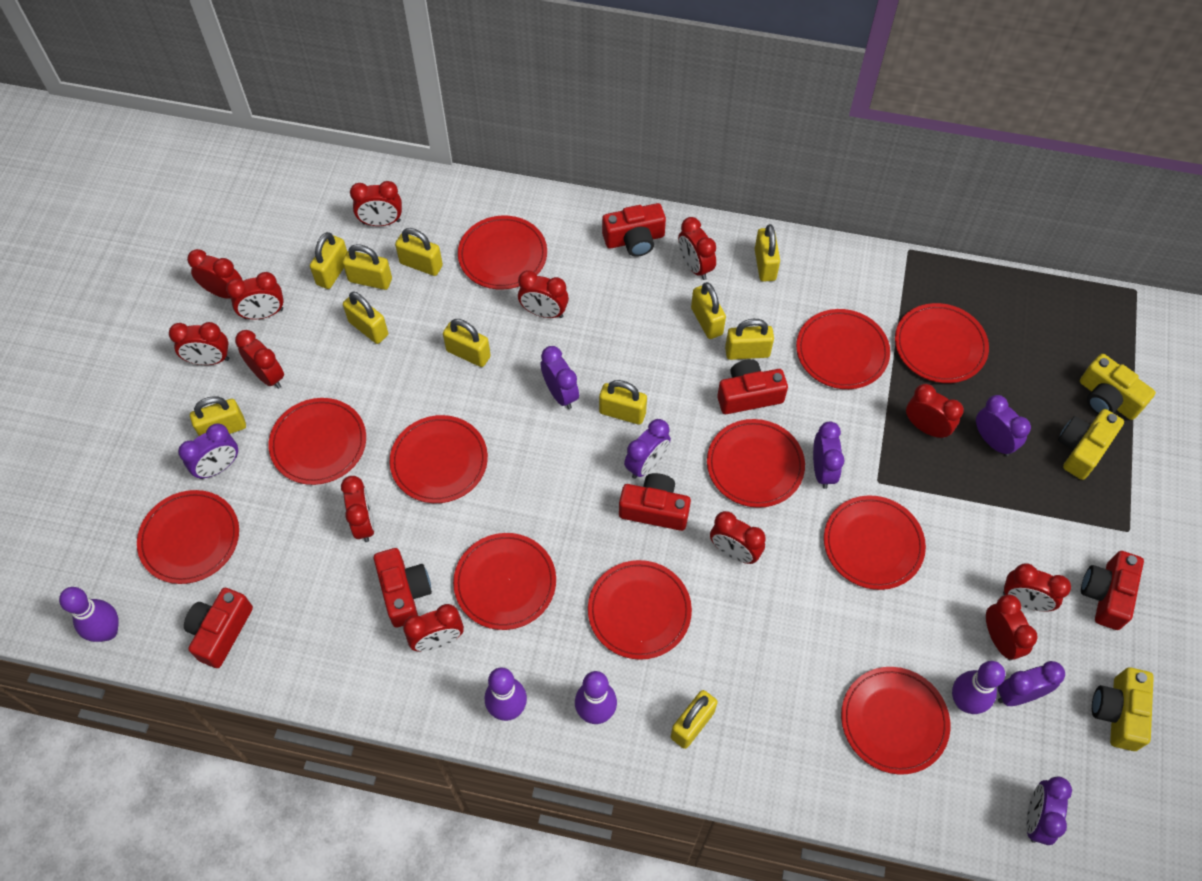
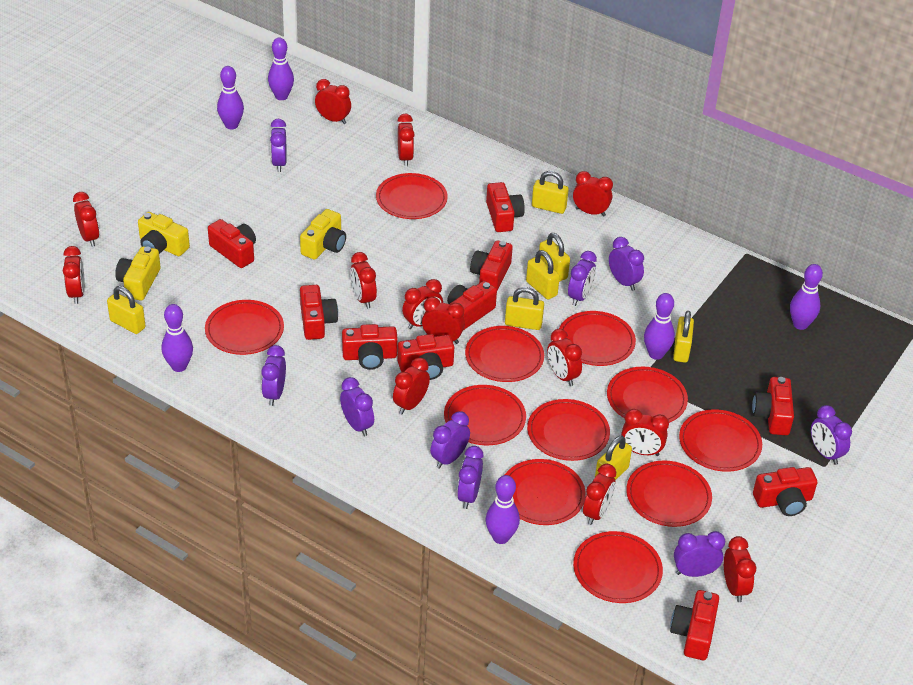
purple bowling pin: [59,587,119,642] [485,667,527,721] [575,671,617,724] [952,661,1005,714] = 4 -> [162,304,193,372] [217,66,244,129] [268,38,294,100] [486,475,520,544] [644,293,675,360] [790,264,823,330] = 6
purple clock: [178,423,238,479] [541,346,579,409] [624,419,671,479] [813,421,845,489] [976,395,1031,456] [998,661,1065,706] [1026,776,1072,845] = 7 -> [261,345,286,406] [270,119,287,172] [340,377,374,436] [430,411,470,469] [457,446,483,509] [568,251,597,306] [609,237,644,291] [674,531,725,577] [811,405,852,465] = 9
red camera: [184,588,253,668] [374,548,432,627] [602,203,666,257] [619,473,691,531] [717,359,788,414] [1081,551,1144,630] = 6 -> [208,219,256,268] [300,285,338,340] [342,324,398,370] [398,334,454,380] [447,281,497,330] [470,240,513,291] [486,182,525,232] [670,590,719,660] [752,377,794,435] [753,467,817,516] = 10
yellow padlock: [190,396,246,436] [310,232,347,289] [343,244,392,290] [343,292,388,344] [395,228,443,276] [443,319,491,367] [599,380,647,425] [671,690,718,749] [691,282,726,339] [725,319,774,360] [755,224,780,282] = 11 -> [107,286,146,334] [505,287,544,330] [526,250,560,299] [532,171,569,214] [539,233,570,282] [595,436,632,480] [673,311,694,363] = 7

